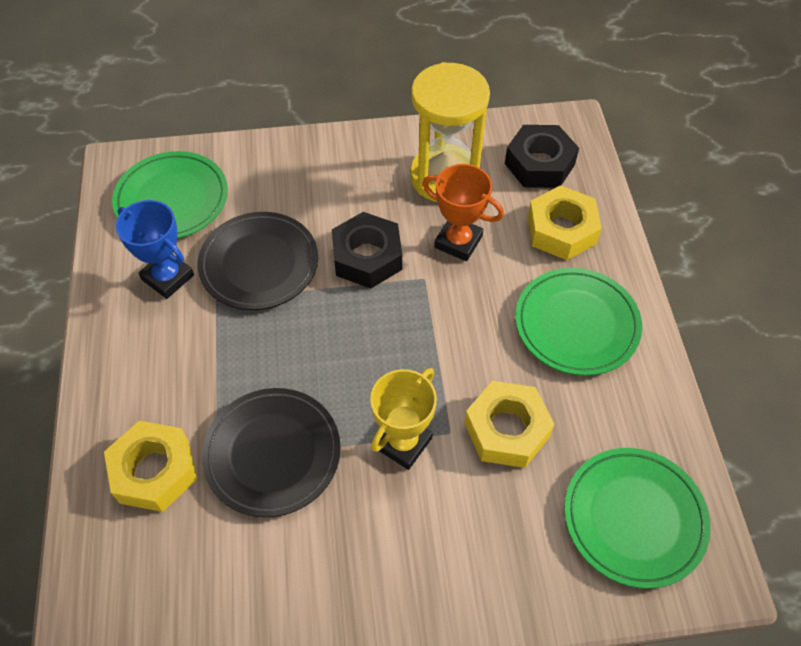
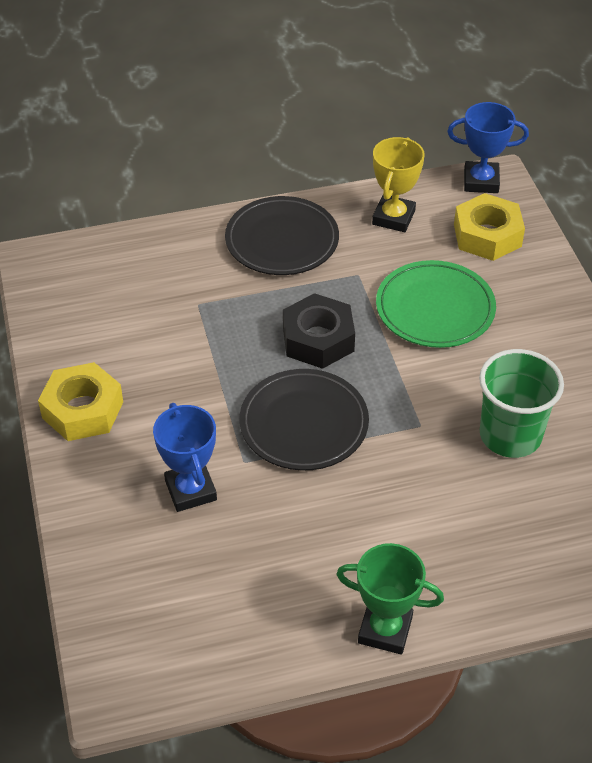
black nut: [332,212,402,288] [505,125,579,188] = 2 -> [283,293,355,369] = 1
blue trophy: [115,200,194,299] = 1 -> [153,403,217,512] [447,102,529,193] = 2
green cup: none = 0 -> [479,349,564,458] = 1
green plate: [112,151,228,239] [515,268,642,376] [564,448,711,589] = 3 -> [376,260,496,348] = 1
green trophy: none = 0 -> [336,543,444,655] = 1
orange trophy: [422,164,504,261] = 1 -> none = 0
yellow hourglass: [410,62,490,202] = 1 -> none = 0
yellow nut: [104,421,197,512] [464,381,555,468] [528,185,602,260] = 3 -> [38,362,123,441] [454,193,525,261] = 2

